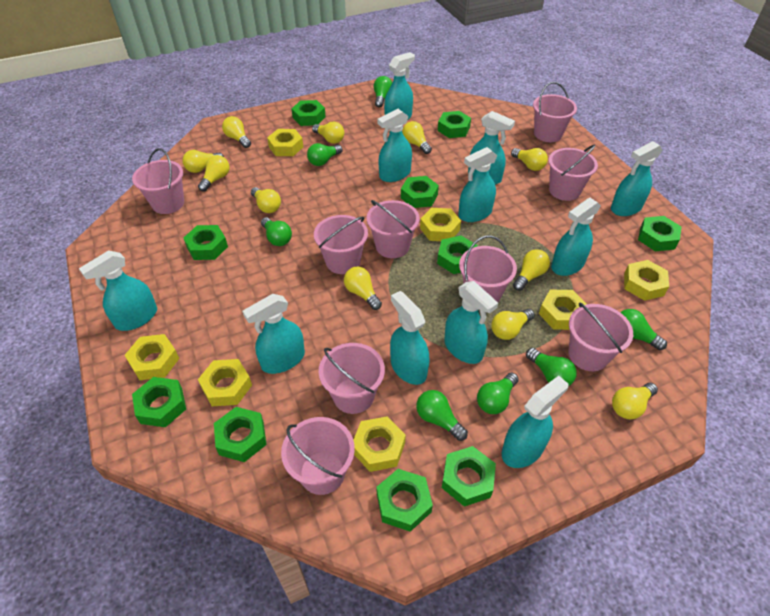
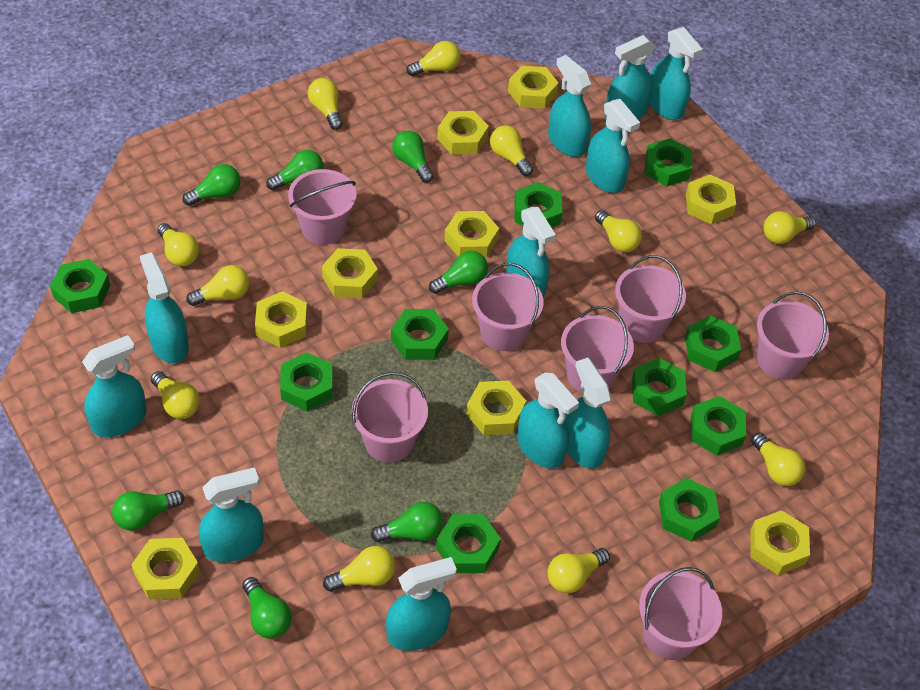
pink bucket: [132,148,184,214] [281,417,355,495] [314,215,368,274] [319,343,385,414] [367,200,420,258] [459,236,517,302] [533,82,577,142] [549,145,598,201] [568,303,633,371] = 9 -> [288,169,357,245] [352,372,428,463] [472,263,544,351] [561,306,634,392] [615,255,686,343] [639,567,722,660] [757,291,829,379] = 7
yellow nut: [125,334,179,380] [198,359,252,406] [267,129,303,156] [353,416,406,472] [420,208,461,241] [539,290,587,330] [624,260,669,301] = 7 -> [131,538,200,599] [255,291,307,348] [322,248,378,298] [437,111,489,155] [444,211,499,258] [466,381,526,435] [508,66,558,109] [686,174,736,224] [750,510,810,575] = 9

